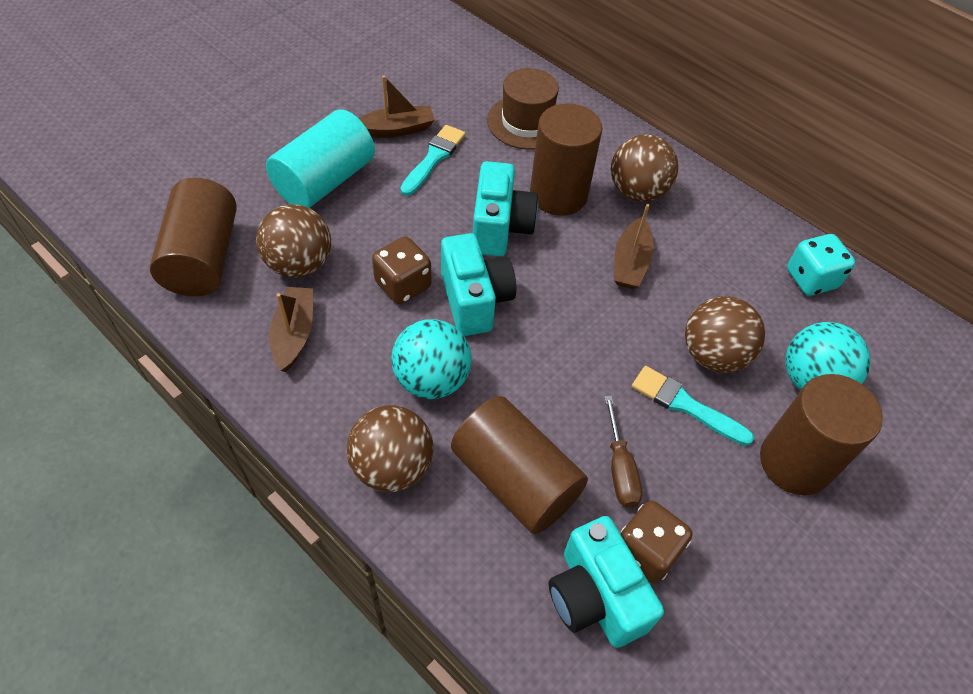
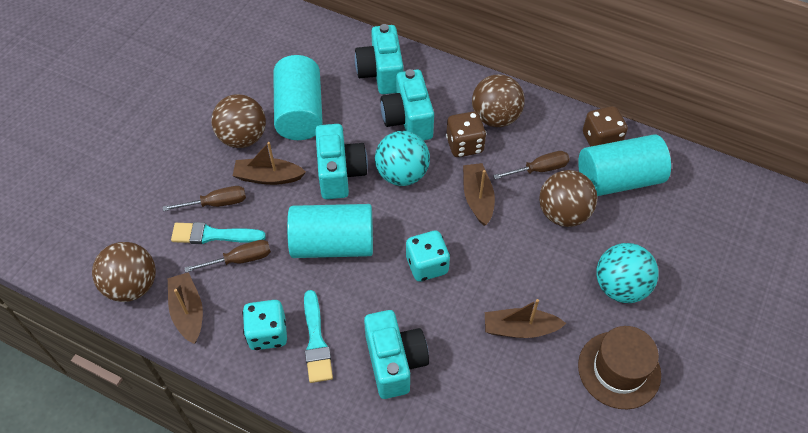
brown boat: [269,287,313,372] [358,75,435,138] [614,204,654,289] = 3 -> [168,272,203,344] [233,142,306,185] [463,163,495,226] [485,299,566,338] = 4
brown cylinder: [150,178,237,296] [451,396,588,534] [530,103,602,216] [760,374,883,495] = 4 -> none = 0
brown screwdriver: [604,395,642,508] = 1 -> [163,186,246,211] [185,240,271,272] [493,151,570,179] = 3
turquoise camera: [441,233,516,336] [473,161,538,256] [549,516,664,648] = 3 -> [315,124,368,199] [355,24,403,94] [364,310,429,399] [380,69,434,140] = 4
turquoise cylinder: [266,109,375,208] = 1 -> [273,55,323,140] [287,204,373,258] [578,134,671,196] = 3
turquoise dice: [787,234,855,296] = 1 -> [242,300,287,350] [406,231,450,282] = 2

